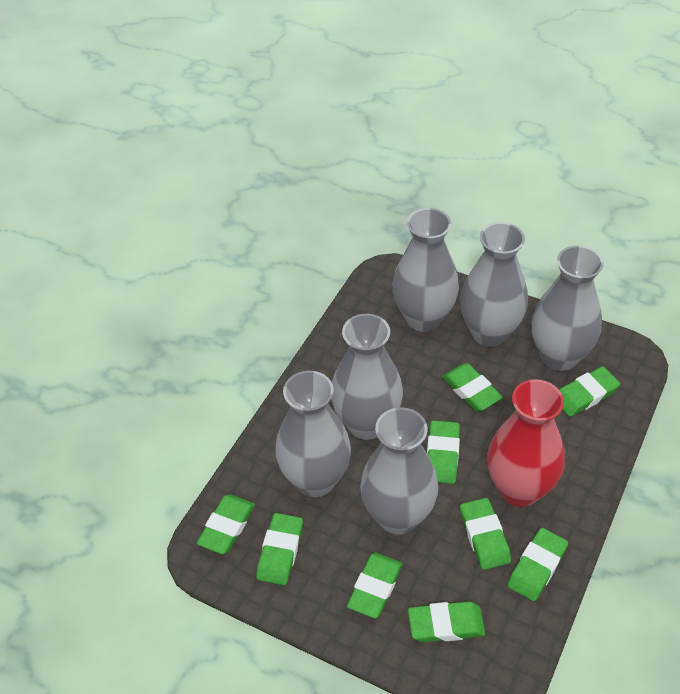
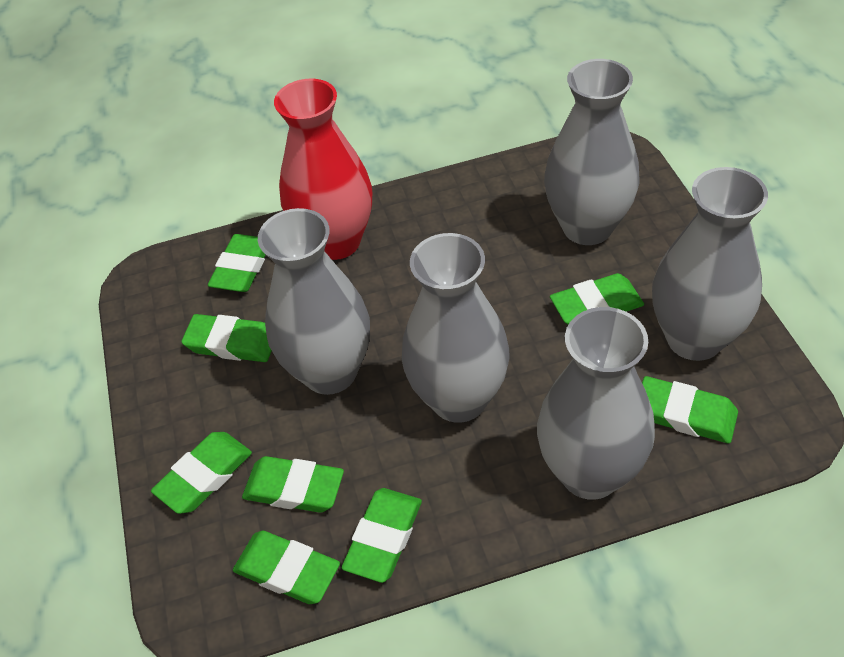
green eraser: [197,494,255,554] [256,513,303,585] [347,553,403,618] [408,602,486,642] [427,420,460,484] [442,363,503,411] [460,498,511,570] [507,528,568,601] [560,366,620,417] = 9 -> [151,432,252,514] [181,314,272,362] [208,234,266,292] [233,531,340,604] [242,456,344,513] [342,488,422,583] [550,273,644,325] [642,376,738,443] = 8
grey vase: [275,371,351,497] [331,314,403,440] [360,407,438,535] [392,208,459,332] [460,222,528,347] [532,245,604,371] = 6 -> [258,208,370,395] [402,233,509,423] [537,307,655,500] [544,59,640,245] [652,167,768,361] = 5

